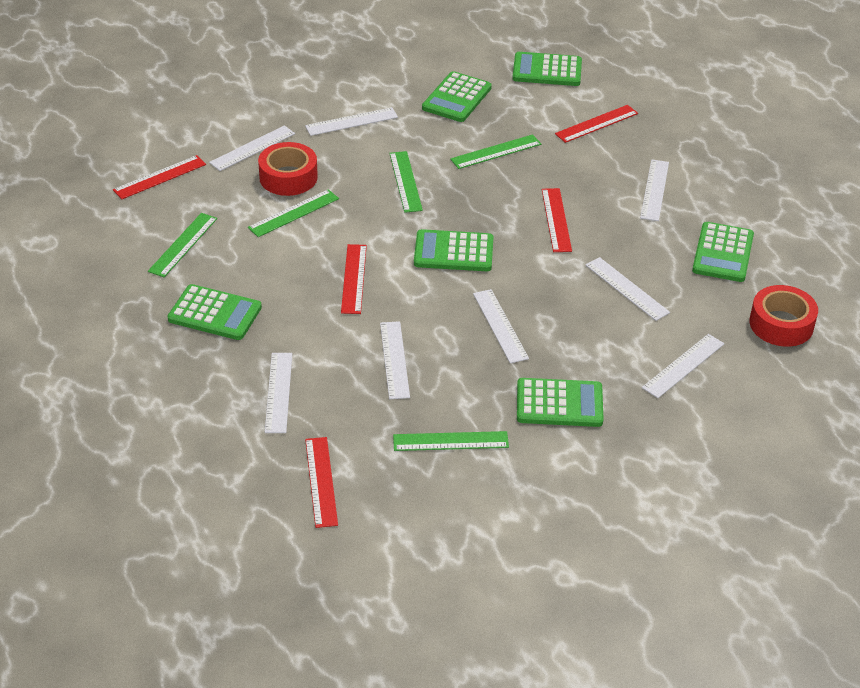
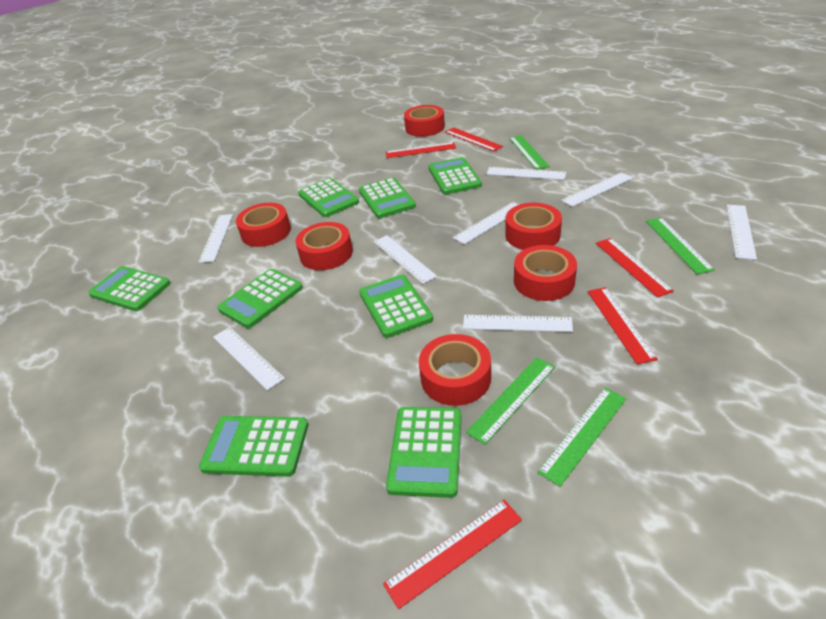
green calculator: [168,284,262,340] [414,229,493,271] [422,71,492,122] [512,52,582,86] [517,378,604,427] [692,222,754,282] = 6 -> [88,266,171,311] [199,416,308,477] [218,269,303,328] [298,178,359,217] [359,178,416,218] [359,275,433,338] [386,407,462,498] [428,157,482,195] = 8
green ruler: [148,213,217,277] [248,189,339,237] [389,151,423,213] [393,431,509,451] [450,134,541,169] = 5 -> [466,357,555,445] [509,135,550,170] [538,388,627,487] [646,217,715,274] = 4
red tape: [258,142,318,196] [750,285,818,347] = 2 -> [236,203,291,247] [295,222,353,270] [404,105,445,137] [419,334,491,406] [505,203,562,250] [514,245,577,301] = 6

